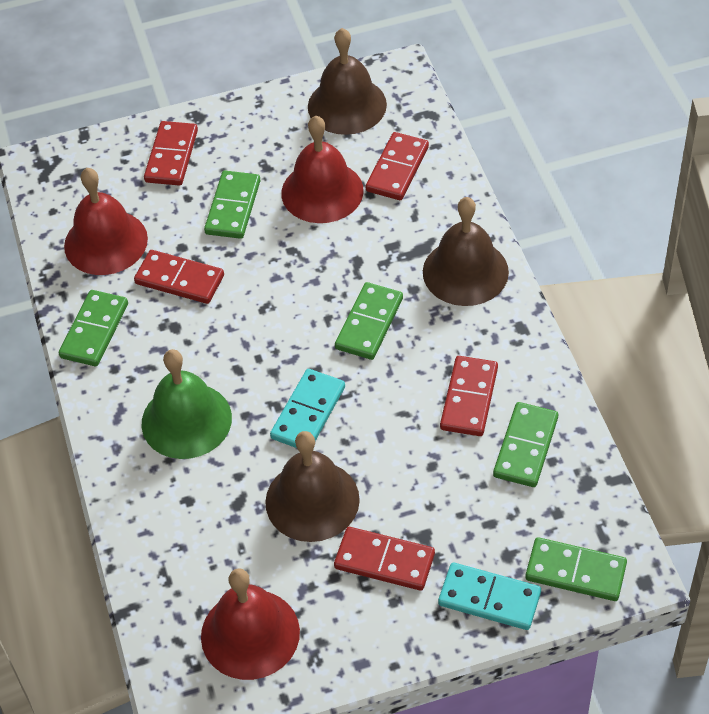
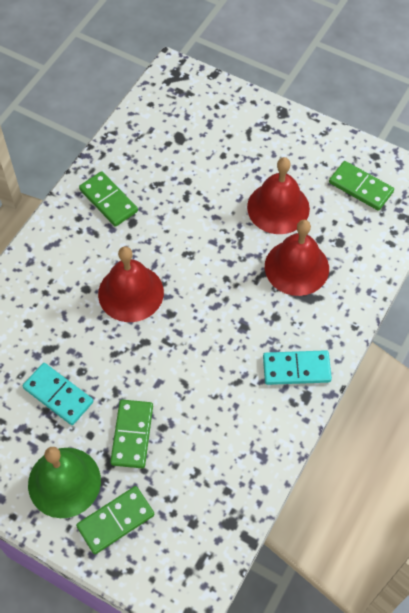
brown bell: [265,431,360,542] [308,28,387,135] [423,197,509,306] = 3 -> none = 0
green domino: [59,290,128,366] [204,171,260,239] [335,282,403,360] [493,402,558,487] [525,537,627,601] = 5 -> [76,486,155,554] [79,171,138,227] [110,400,153,468] [329,161,394,211] = 4
red domino: [134,250,224,304] [144,121,198,186] [334,527,435,591] [366,132,429,200] [440,356,498,436] = 5 -> none = 0

